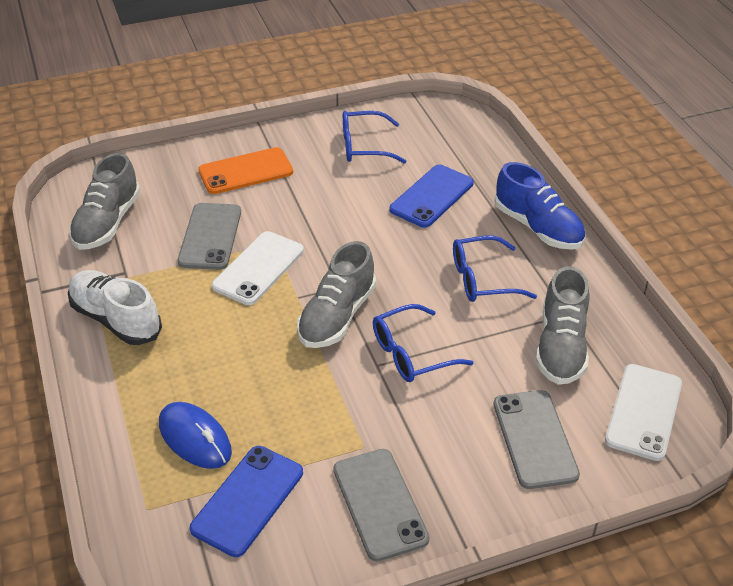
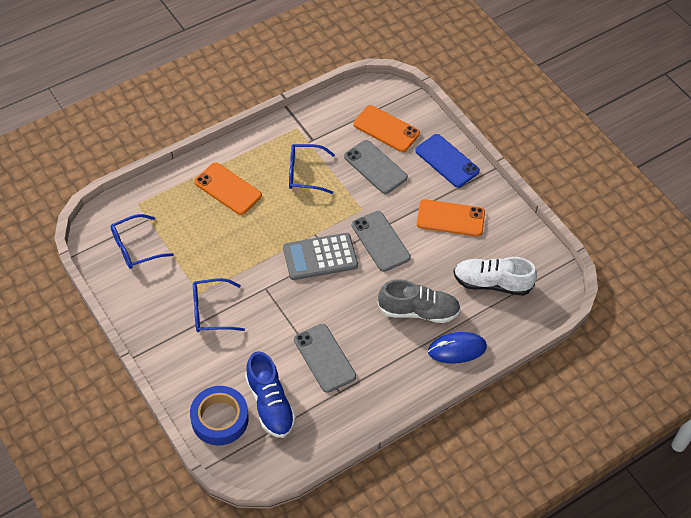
blue phone: [190,446,303,557] [390,165,474,228] = 2 -> [415,134,480,188] = 1
blue tape: none = 0 -> [190,386,249,445] = 1
grey calculator: none = 0 -> [283,233,358,280] = 1
grey shoe: [69,153,140,250] [297,241,376,348] [536,266,590,385] = 3 -> [378,279,461,323] = 1
orange phone: [198,147,293,194] = 1 -> [194,162,262,215] [353,105,420,152] [417,199,485,237] = 3
white phone: [212,231,304,305] [605,364,682,461] = 2 -> none = 0

